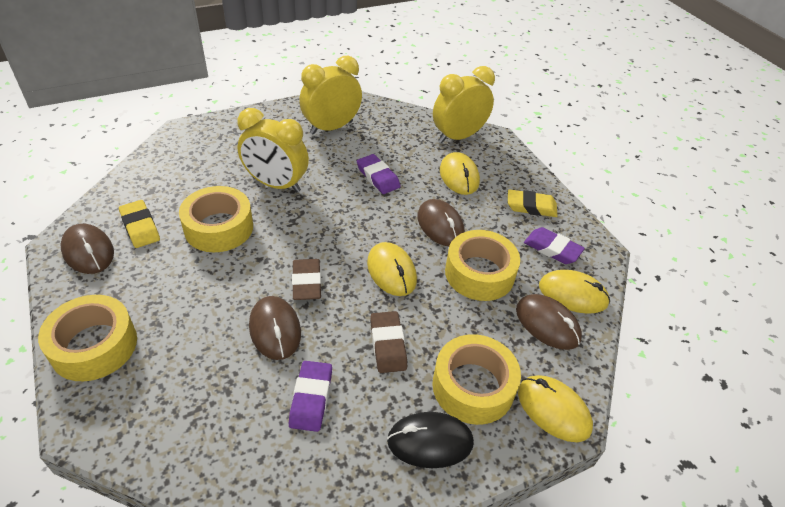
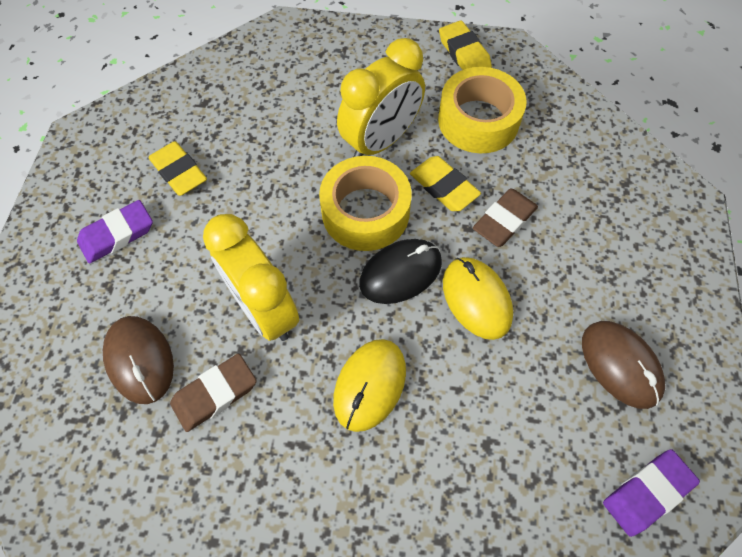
brown mouse: [60,224,114,274] [249,296,301,360] [417,199,465,246] [516,294,582,350] = 4 -> [103,316,174,404] [582,321,665,409] = 2
purple eraser: [289,361,332,432] [357,154,401,194] [524,227,585,264] = 3 -> [77,200,153,263] [603,449,700,537] = 2
yellow clock: [237,108,309,192] [299,56,362,135] [433,66,495,143] = 3 -> [203,214,299,341] [337,38,425,157] = 2
yellow eraser: [119,200,160,248] [508,189,557,217] = 2 -> [148,141,207,196] [410,156,481,211] [439,20,492,70] = 3
yellow mouse: [367,242,417,296] [440,152,480,195] [518,375,593,442] [539,270,610,314] = 4 -> [333,339,406,432] [443,257,513,340] = 2
yellow tape: [38,295,137,381] [179,186,253,252] [432,334,521,425] [445,230,520,301] = 4 -> [319,156,412,251] [438,67,526,153] = 2

